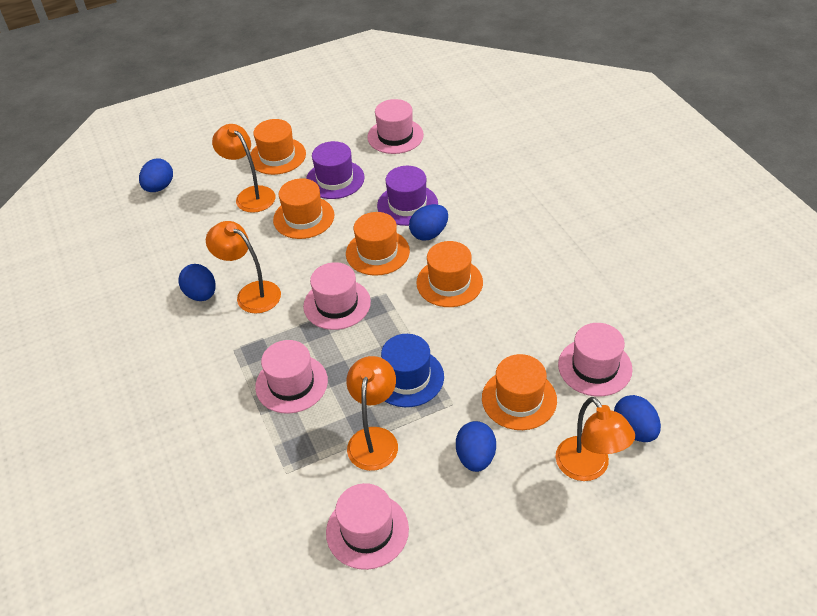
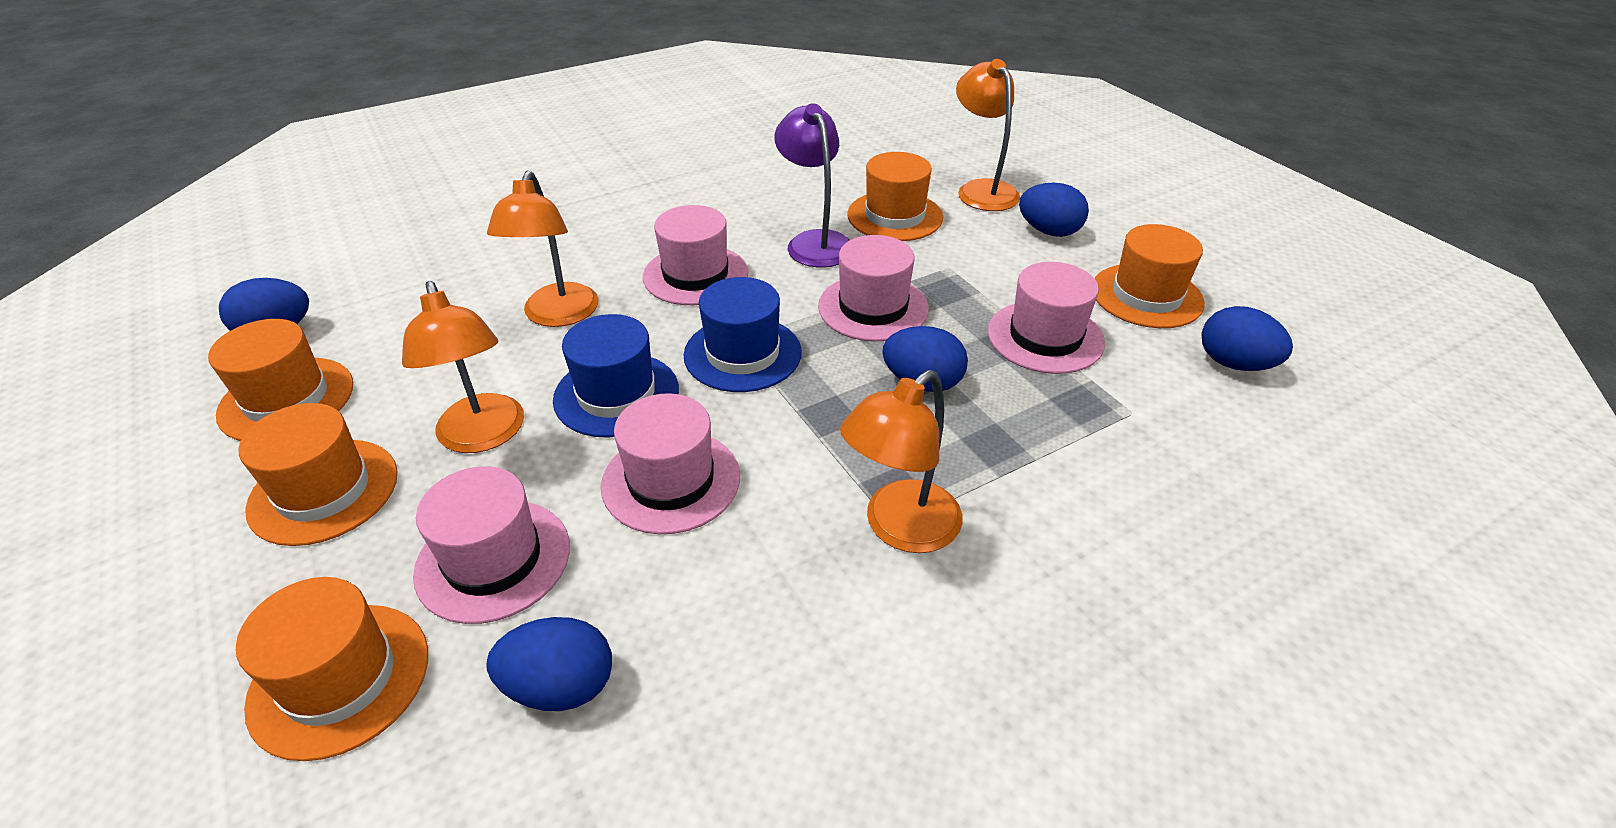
blue hat: [381,334,444,407] = 1 -> [553,314,679,438] [683,277,802,392] = 2
purple hat: [306,141,365,199] [377,166,438,226] = 2 -> none = 0
purple lamp: none = 0 -> [775,103,850,267] = 1

